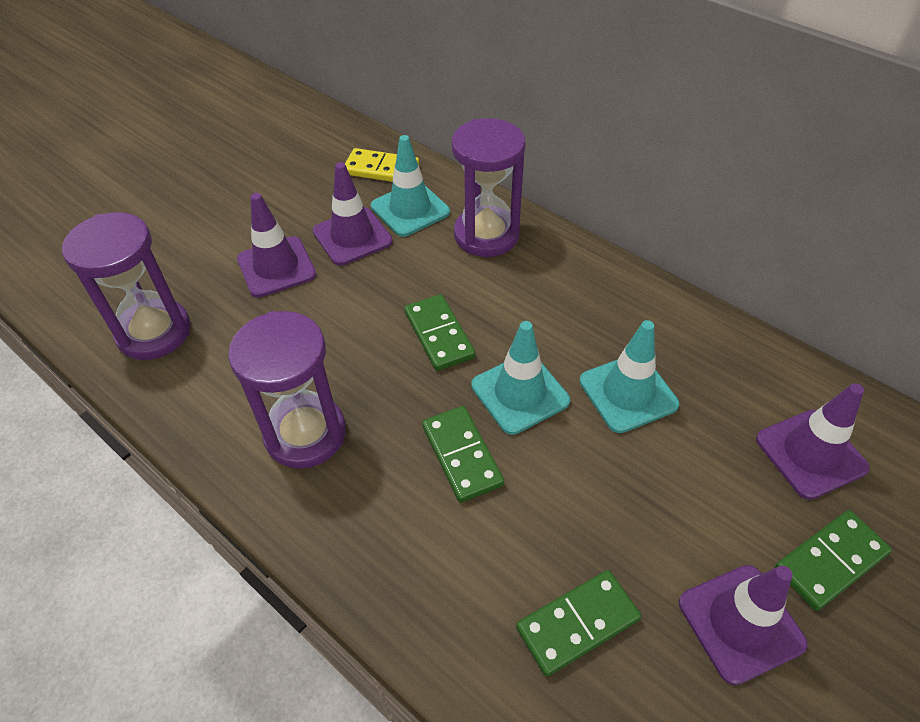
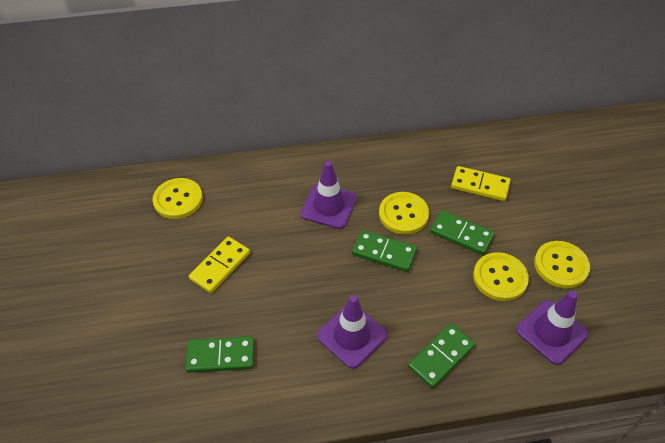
purple hourglass: [62,212,191,360] [228,311,346,469] [452,118,526,257] = 3 -> none = 0
purple traffic cone: [237,193,316,297] [313,162,393,266] [679,565,808,685] [756,383,870,500] = 4 -> [300,161,357,229] [317,295,388,369] [516,291,589,365] = 3
turquoise traffic cone: [371,135,450,237] [471,321,570,435] [579,320,679,433] = 3 -> none = 0
yellow button: none = 0 -> [153,178,203,219] [379,192,429,235] [473,252,529,301] [534,241,590,288] = 4
yellow domino: [345,148,419,182] = 1 -> [189,237,250,293] [451,166,511,201] = 2

